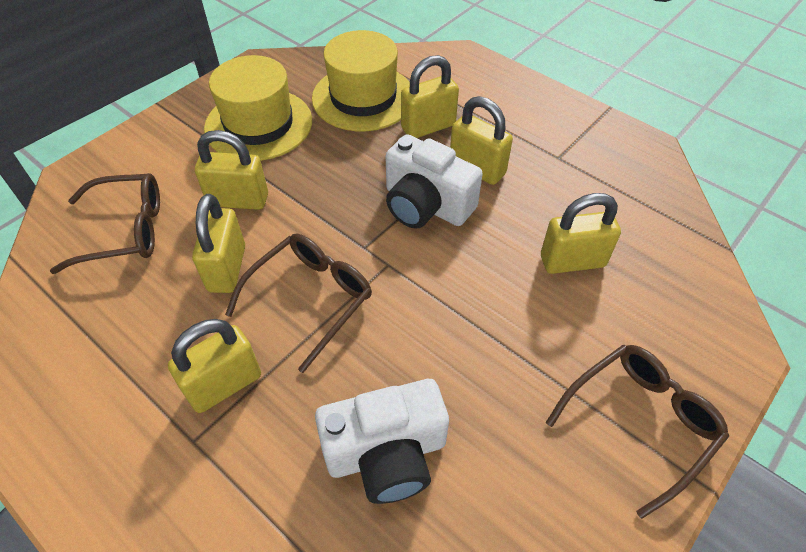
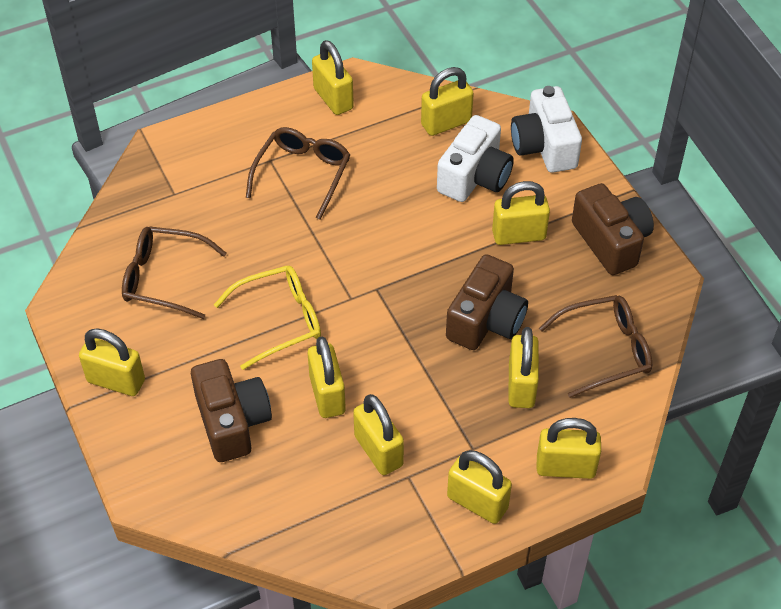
brown camera: none = 0 -> [191,359,272,462] [446,254,528,350] [572,183,654,275] = 3
yellow glasses: none = 0 -> [214,266,321,370] = 1
yellow hat: [204,55,312,161] [312,30,410,131] = 2 -> none = 0
yellow padlock: [168,319,261,413] [192,194,245,293] [195,130,268,210] [401,55,459,138] [450,96,513,185] [541,193,621,274] = 6 -> [79,328,145,396] [308,336,346,418] [312,40,354,115] [353,394,404,475] [421,67,474,136] [447,450,512,524] [492,181,550,245] [508,327,539,408] [537,418,601,479] = 9

